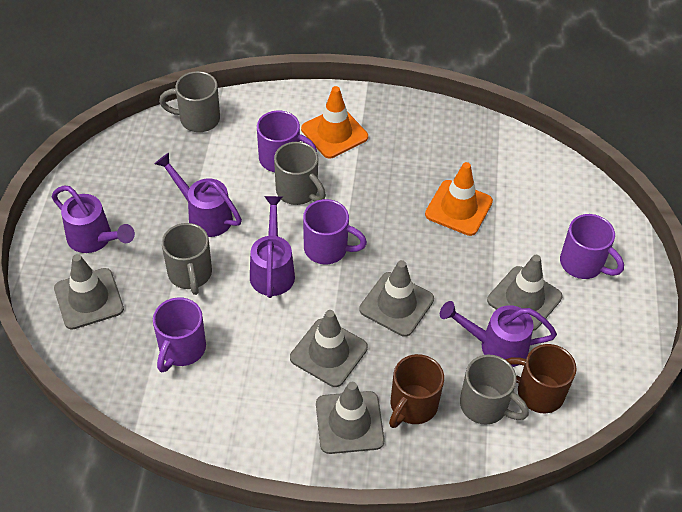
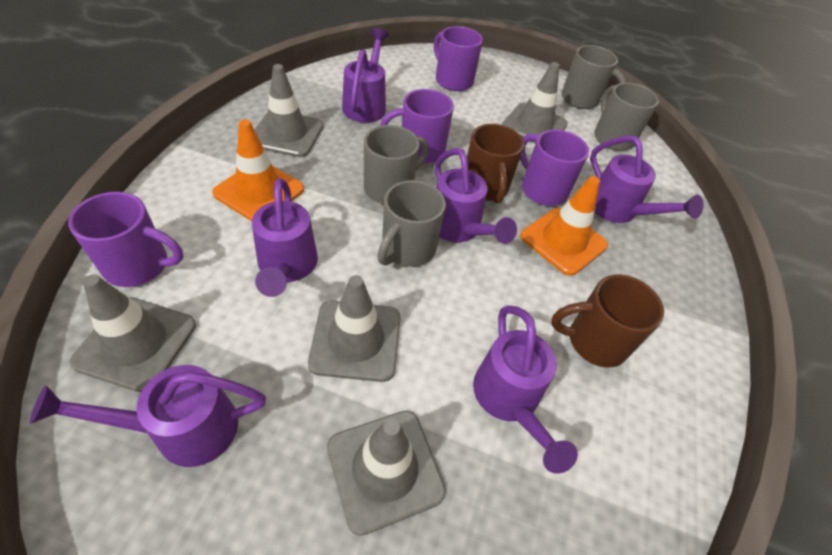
purple watering can: [52,186,135,253] [155,153,242,237] [250,196,295,298] [440,301,557,367] = 4 -> [30,365,266,467] [252,178,318,297] [342,28,389,123] [435,148,517,244] [473,305,578,474] [590,136,704,223] = 6

